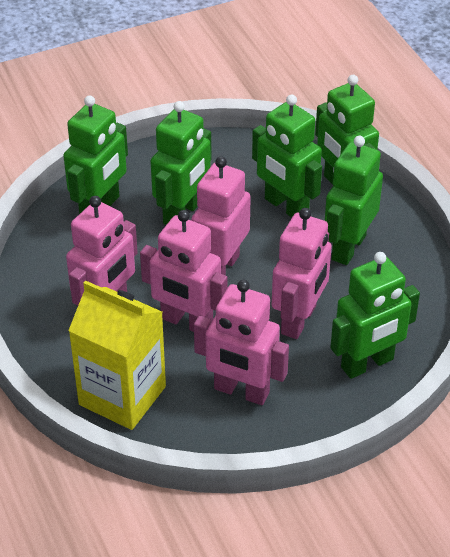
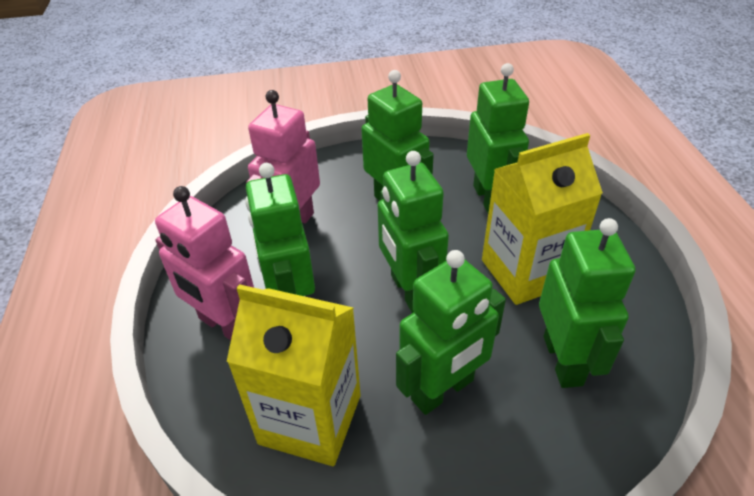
pink robot: [66,196,138,306] [140,210,227,332] [191,156,251,275] [194,280,289,405] [272,208,332,339] = 5 -> [155,186,254,340] [246,90,320,223] = 2
yellow carton: [68,280,166,430] = 1 -> [226,284,361,466] [482,133,603,305] = 2

